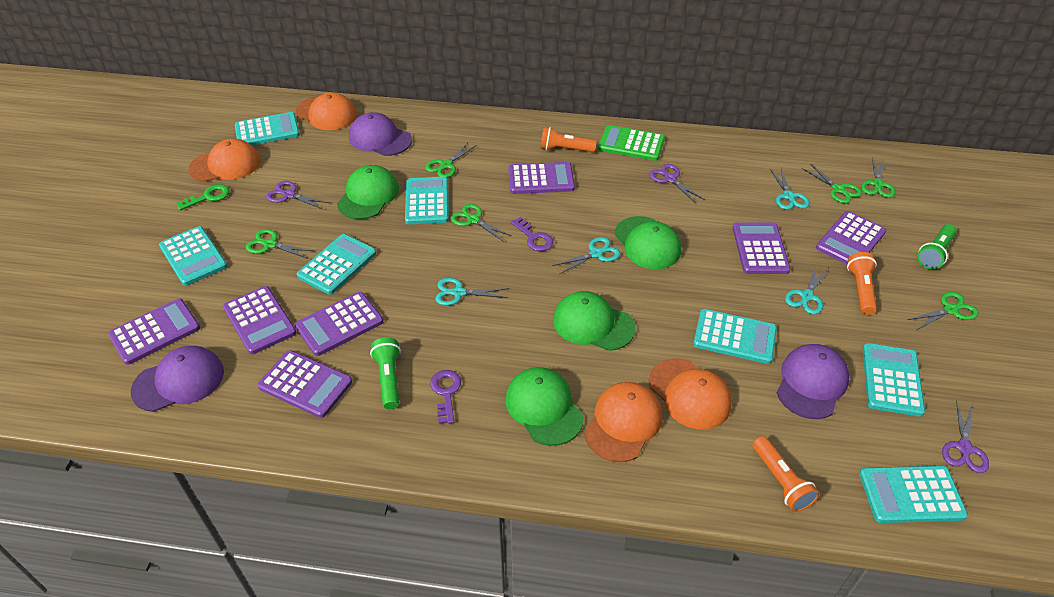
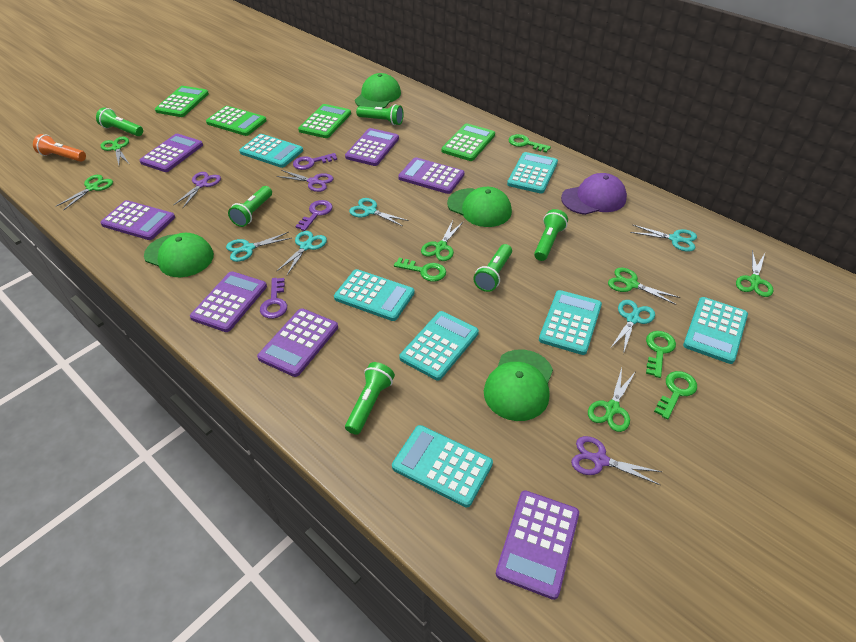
green calculator: [598,125,665,161] = 1 -> [155,86,209,117] [206,106,267,136] [298,104,351,138] [441,123,495,161] = 4
green flashlight: [370,337,401,409] [917,224,957,269] = 2 -> [96,107,143,136] [228,186,272,227] [345,362,395,435] [356,104,404,125] [473,244,512,292] [534,209,568,261] = 6
green key: [176,184,229,210] = 1 -> [394,258,446,282] [509,134,551,153] [646,331,676,378] [654,371,697,420] = 4
orange cap: [189,139,260,182] [296,93,357,130] [584,382,662,462] [649,358,732,430] = 4 -> none = 0
orange flashlight: [540,127,597,152] [753,436,819,512] [847,252,877,315] = 3 -> [33,134,86,162] = 1
purple cap: [131,346,224,412] [349,112,412,156] [777,344,849,419] = 3 -> [561,173,627,215] = 1
purple key: [430,370,461,424] [511,217,553,251] = 2 -> [260,278,287,319] [293,153,337,170] [296,200,333,231] = 3
turquoise scissors: [435,278,509,306] [553,237,621,274] [770,168,810,210] [785,265,829,315] = 4 -> [226,232,292,262] [276,231,327,275] [349,198,409,226] [610,300,655,354] [630,224,697,252] = 5

